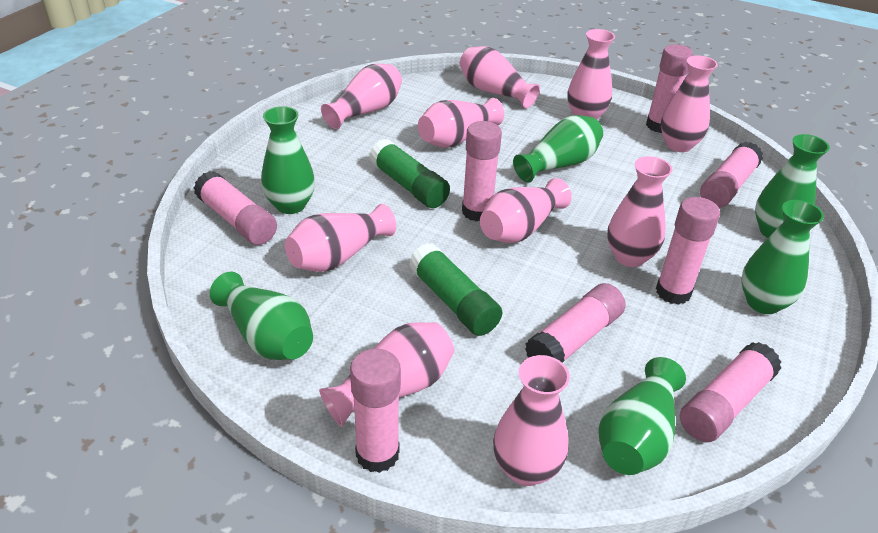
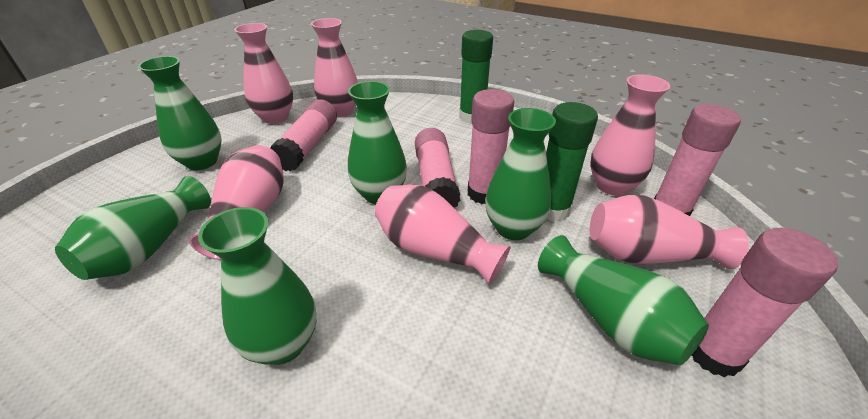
pink glue stick: [194,171,277,245] [350,348,401,473] [462,121,502,221] [525,283,626,363] [646,44,693,133] [656,197,720,305] [680,342,781,442] [700,142,763,208] = 8 -> [270,99,337,171] [415,128,460,208] [468,89,514,204] [654,104,741,216] [692,228,838,377] = 5
pink vase: [285,204,396,272] [319,322,454,427] [321,63,402,129] [418,98,504,148] [460,46,540,109] [480,178,572,243] [493,355,570,486] [568,29,615,119] [607,156,672,267] [661,56,718,152] = 10 -> [189,145,284,260] [234,23,293,124] [311,18,358,117] [375,184,511,285] [590,74,670,196] [590,195,749,269] = 6

